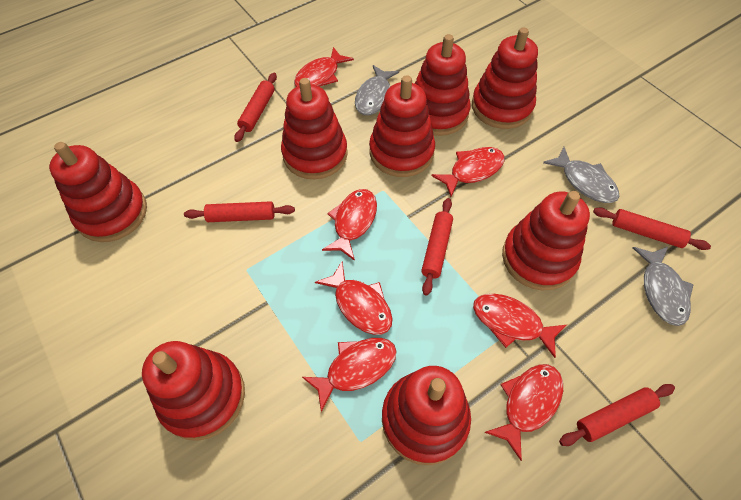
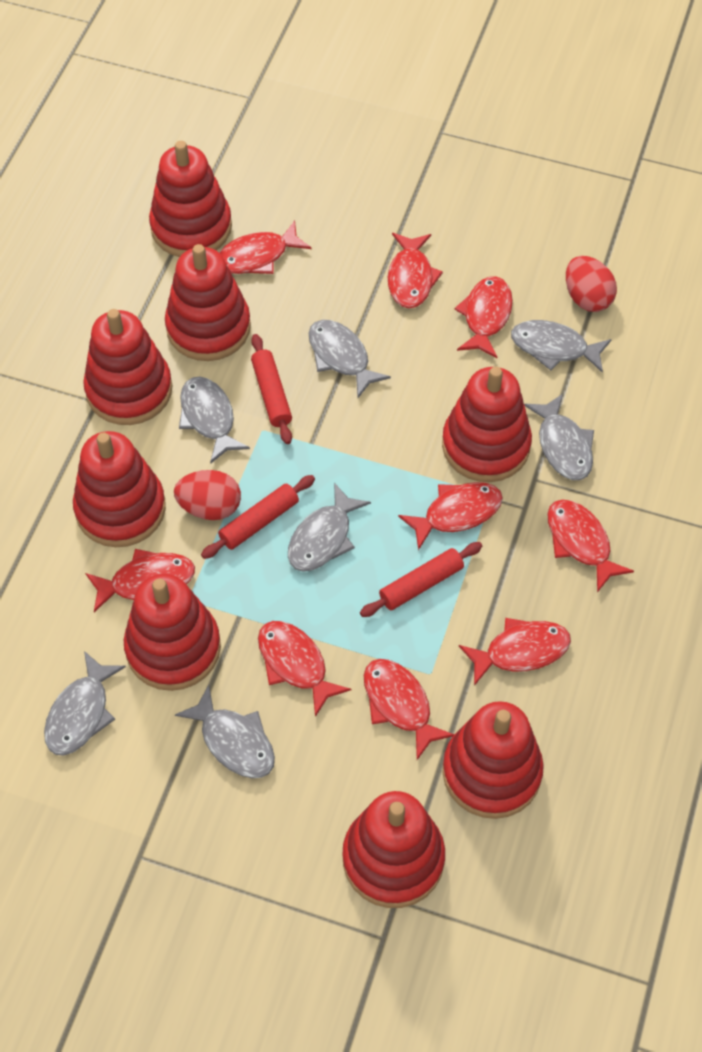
grey fish: [355,65,399,115] [543,147,619,203] [633,247,694,326] = 3 -> [44,651,126,756] [175,685,275,778] [179,377,250,464] [288,483,371,572] [308,320,391,398] [511,320,612,373] [524,394,594,480] = 7
red egg: none = 0 -> [174,470,241,520] [566,256,617,312] = 2
red fish: [294,47,354,87] [302,338,397,412] [315,262,393,335] [322,189,377,261] [431,147,504,197] [473,294,566,358] [484,364,563,461] = 7 -> [85,549,195,612] [219,221,311,274] [258,621,351,717] [364,659,454,760] [388,233,443,308] [398,482,503,550] [455,276,513,358] [459,618,571,686] [547,500,634,592] = 9
red rolling pin: [184,201,295,222] [234,73,277,142] [421,198,453,296] [559,384,675,446] [593,207,711,250] = 5 -> [201,475,315,559] [251,334,292,444] [360,542,482,617] = 3

